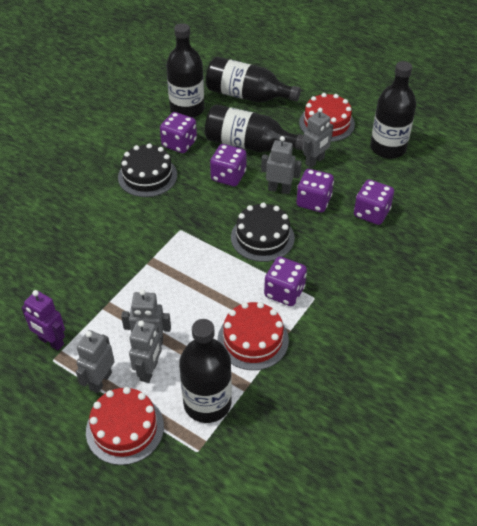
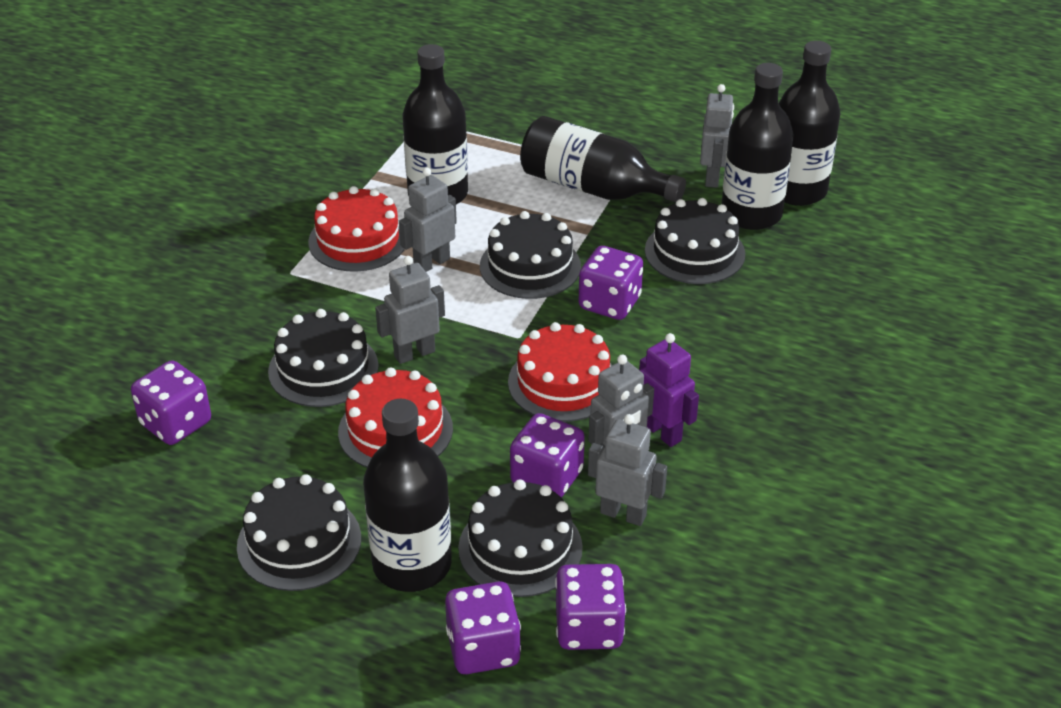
black cake: [118,143,177,197] [231,202,295,262] = 2 -> [237,474,361,591] [268,309,379,407] [458,479,583,597] [480,211,581,299] [645,198,745,284] = 5

